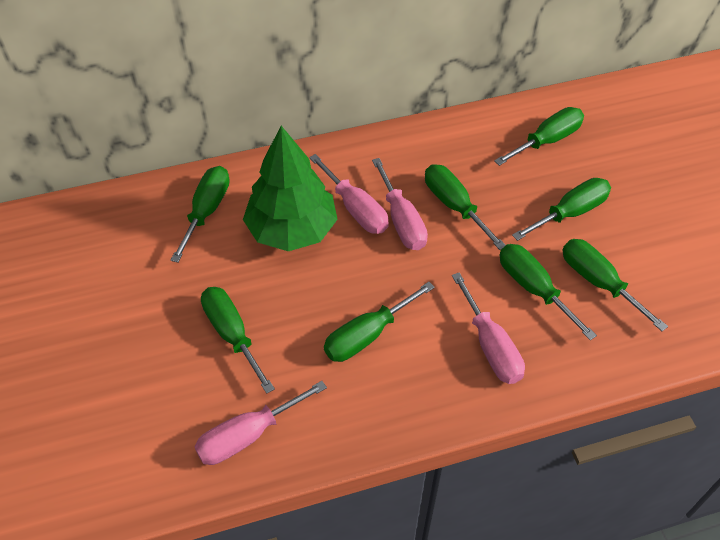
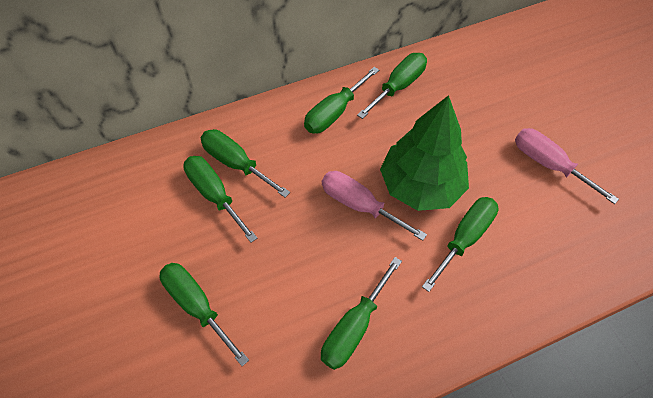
green screwdriver: [171,166,230,263] [201,287,275,394] [324,282,435,362] [425,164,506,250] [494,107,584,166] [500,244,597,340] [512,178,611,241] [562,239,668,331] = 8 -> [159,263,249,366] [183,156,257,243] [201,129,290,198] [304,67,379,134] [321,257,402,370] [357,53,427,119] [422,197,499,292] = 7
pink screwdriver: [194,381,327,465] [309,154,389,234] [372,158,428,250] [452,272,525,384] = 4 -> [322,171,427,241] [515,128,619,204] = 2

